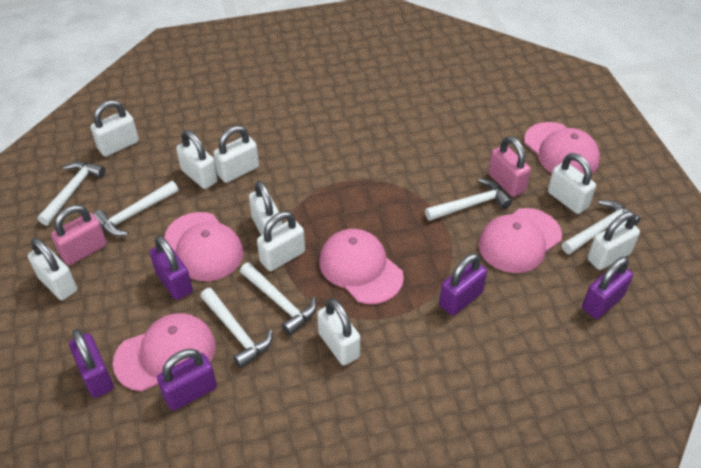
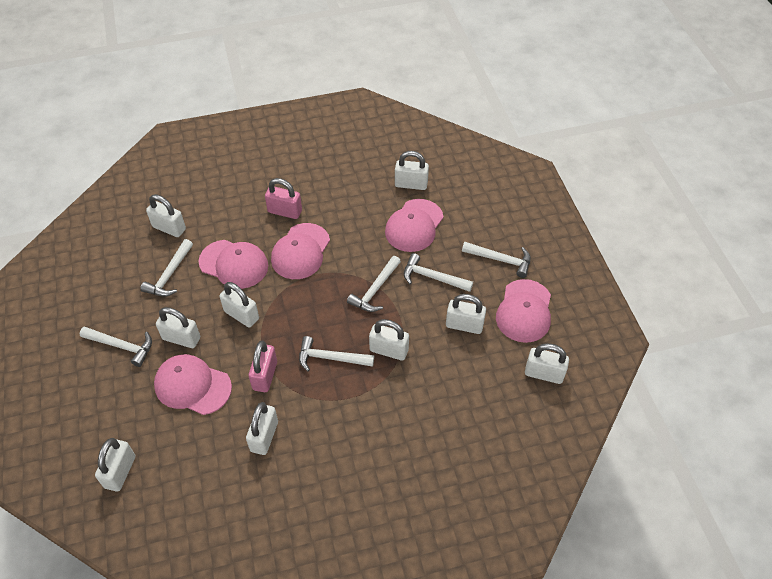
purple padlock: [69,329,114,398] [150,236,193,300] [157,349,217,411] [439,253,487,316] [582,257,633,319] = 5 -> none = 0

